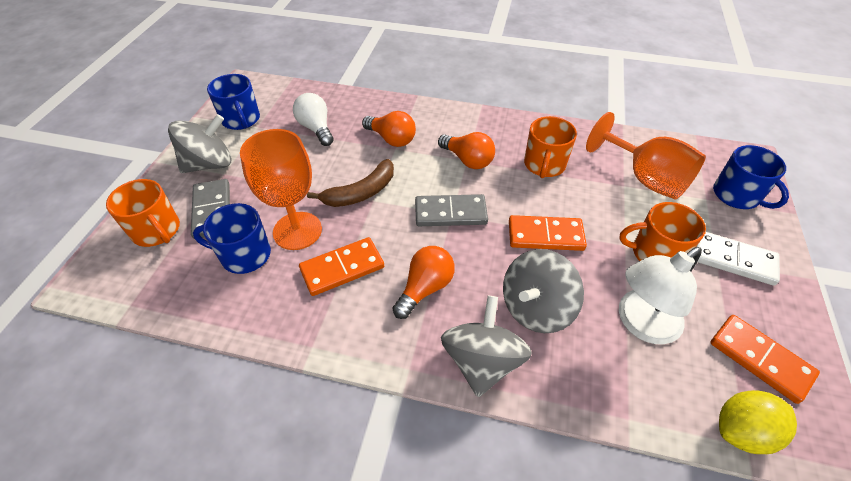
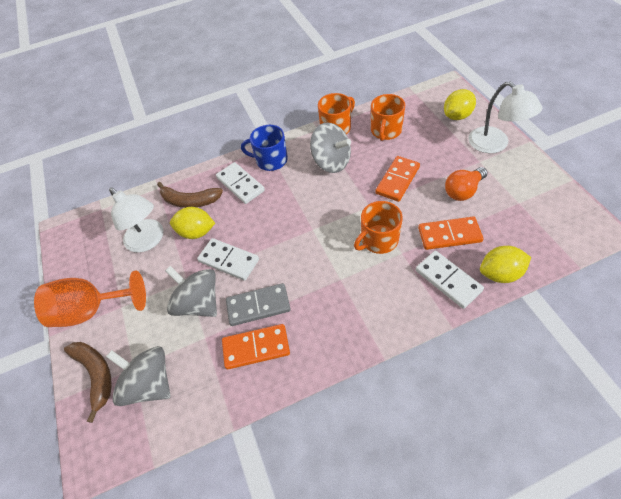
blue mug: [193,203,271,274] [207,74,260,130] [713,145,789,209] = 3 -> [241,125,288,171] = 1
brown banana: [307,159,394,207] = 1 -> [64,342,111,423] [157,182,223,208] = 2
grey domino: [191,179,230,239] [415,194,488,226] = 2 -> [226,283,291,326] = 1
orange goblet: [240,129,322,250] [586,112,706,200] = 2 -> [34,271,146,327] = 1
orange light bulb: [362,111,416,147] [392,246,455,319] [438,132,495,169] = 3 -> [445,167,488,201] = 1
white domino: [696,232,780,286] = 1 -> [197,238,259,281] [216,162,265,204] [416,251,484,309] = 3
white lamp: [619,247,702,344] = 1 -> [109,187,163,253] [468,82,542,153] = 2
white light bulb: [293,93,334,146] = 1 -> none = 0
yellow lemon: [719,390,797,454] = 1 -> [170,207,215,239] [444,89,476,120] [480,246,531,283] = 3

